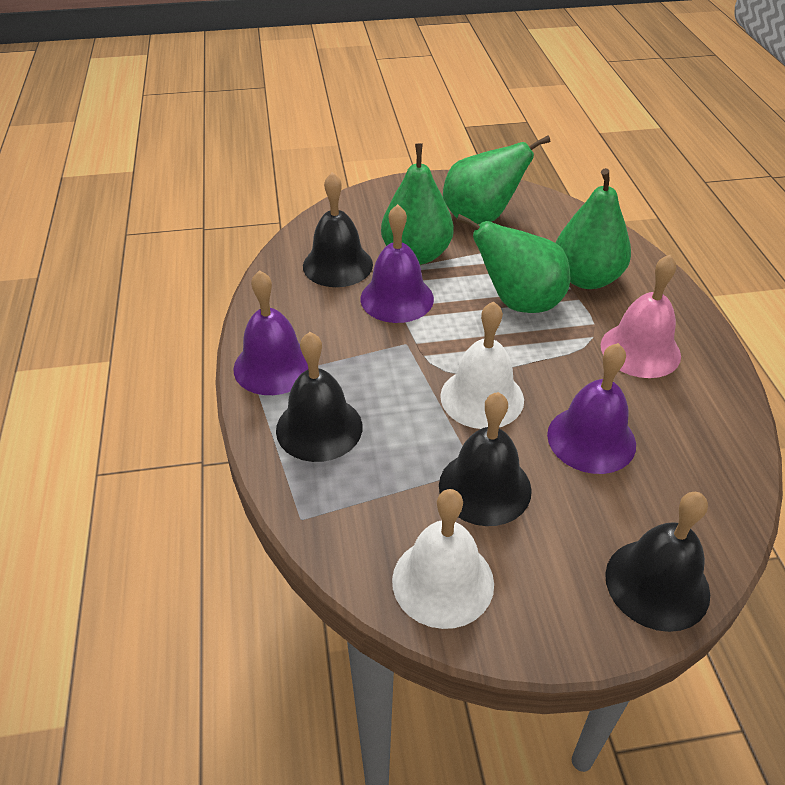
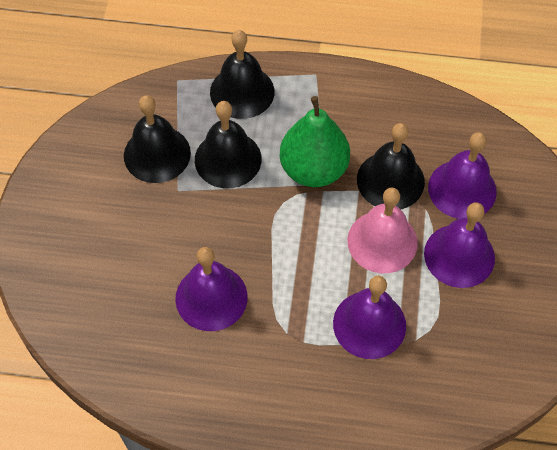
green pear: [381,143,454,265] [443,136,550,224] [456,214,570,313] [556,168,631,289] = 4 -> [280,96,350,187] = 1
purple bell: [233,270,308,395] [360,204,434,323] [547,343,636,474] = 3 -> [175,247,248,331] [333,276,406,359] [424,202,495,288] [428,132,497,219] = 4
white bell: [392,489,494,629] [440,301,524,429] = 2 -> none = 0

